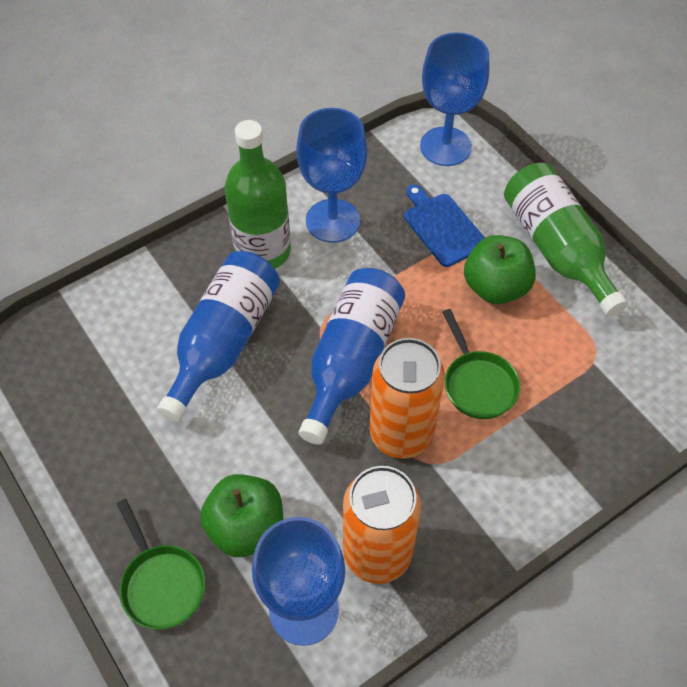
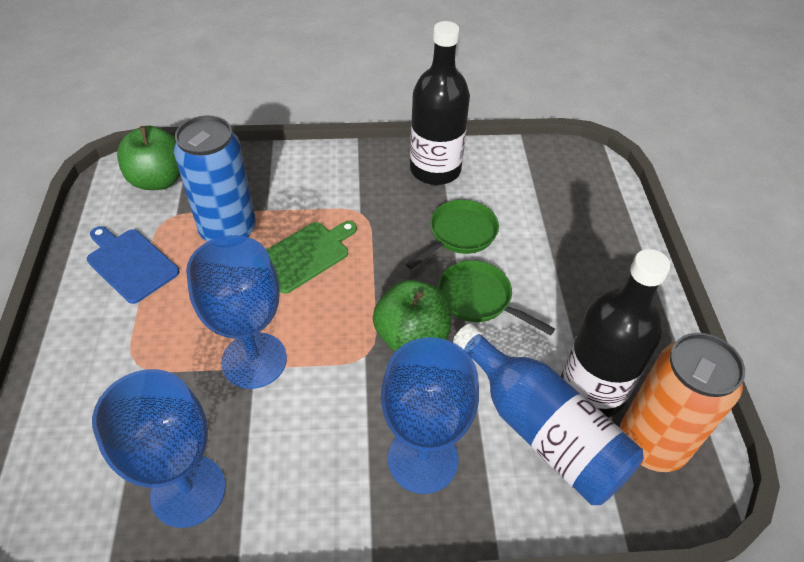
black bottle: none = 0 -> [410,21,470,185] [561,249,670,417] = 2
blue bottle: [157,251,280,422] [299,268,405,445] = 2 -> [453,324,644,505] = 1
blue can: none = 0 -> [174,115,256,242] = 1
green bottle: [225,120,291,269] [504,163,628,317] = 2 -> none = 0
green cutting board: none = 0 -> [266,221,357,294] = 1
orange can: [343,466,421,584] [370,338,445,459] = 2 -> [620,333,745,472] = 1

